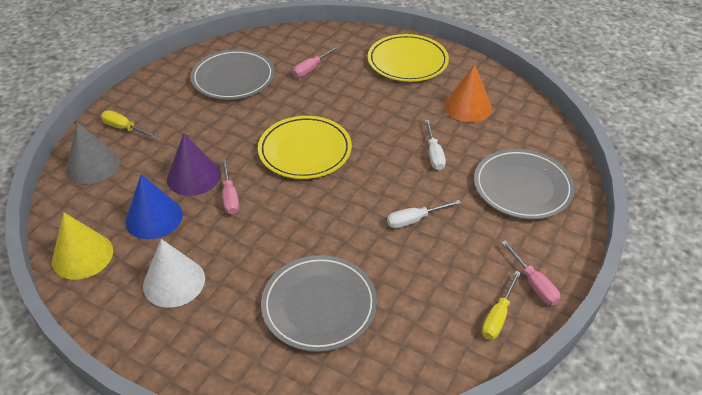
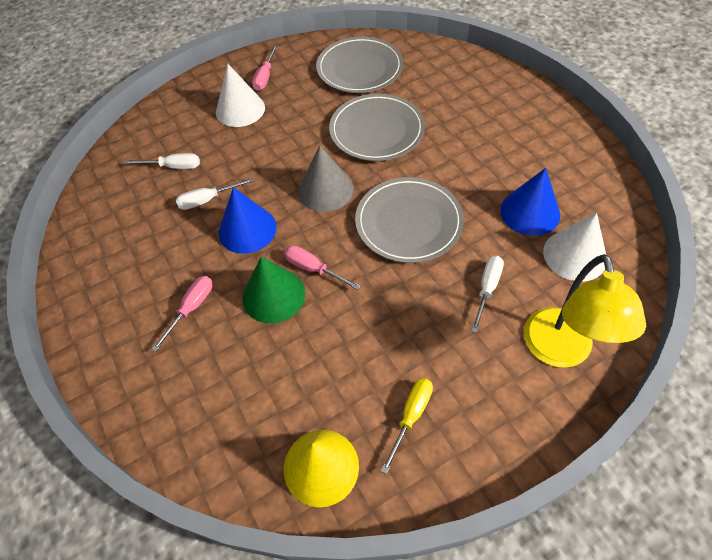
blue cone: [125,174,183,239] = 1 -> [219,187,277,254] [500,168,560,236] = 2
green cone: none = 0 -> [242,257,305,323] = 1
orange cone: [444,64,492,122] = 1 -> none = 0
purple cone: [167,133,221,196] = 1 -> none = 0
white cone: [143,239,205,308] = 1 -> [216,64,265,127] [543,213,606,282] = 2
white screwdriver: [387,200,461,228] [425,120,446,170] = 2 -> [124,153,200,169] [176,178,254,210] [471,256,504,333] = 3
yellow lamp: none = 0 -> [524,254,646,368] = 1
yellow plate: [258,116,352,179] [368,34,449,82] = 2 -> none = 0
yellow screwdriver: [101,111,158,138] [482,271,521,340] = 2 -> [381,378,433,474] = 1

